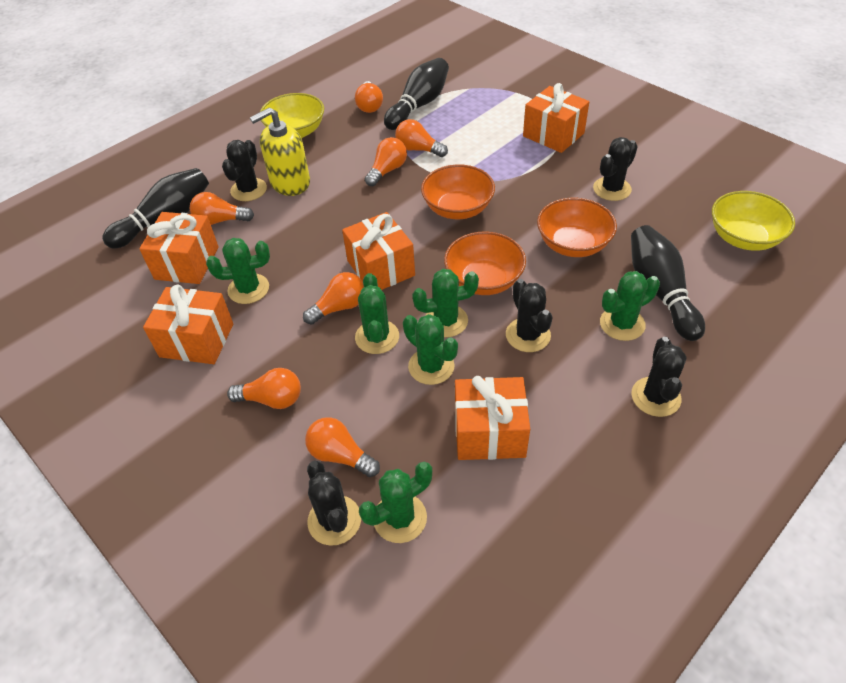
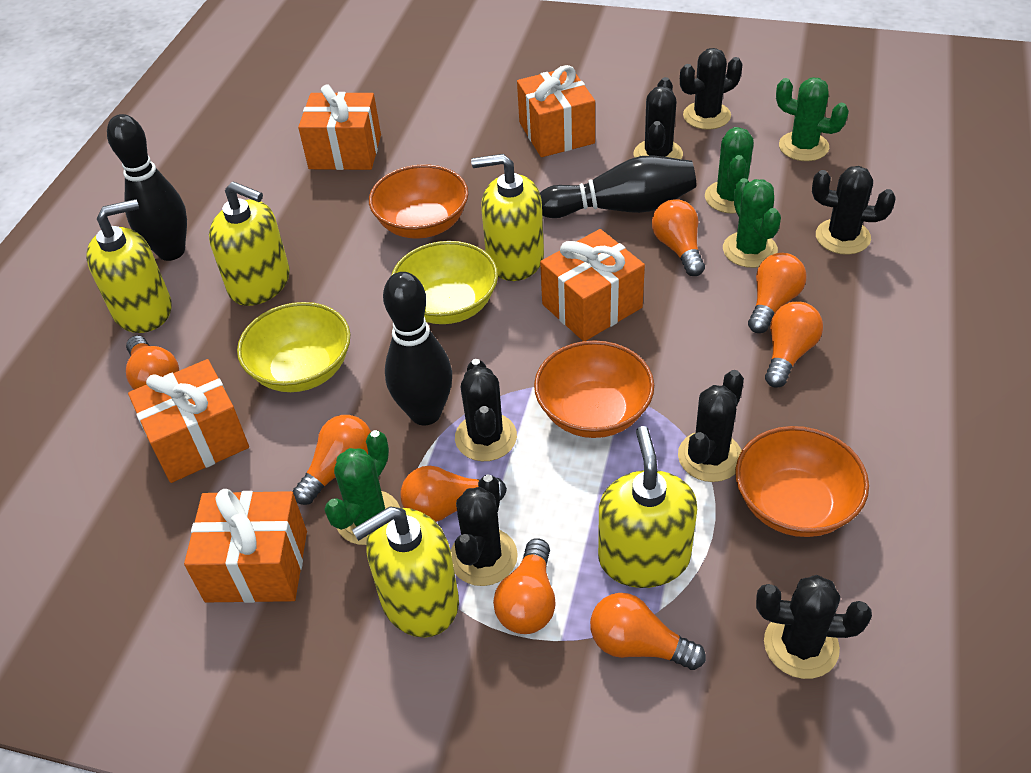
black cactus: [222,140,267,201] [307,461,361,546] [506,279,552,352] [593,137,638,201] [631,337,687,417] = 5 -> [451,474,518,586] [455,359,517,461] [634,77,683,159] [678,370,744,482] [680,48,742,130] [756,575,872,679] [812,166,896,255] = 7
green cactus: [206,238,270,304] [355,273,399,354] [359,462,432,543] [403,314,458,385] [412,269,479,337] [600,271,660,341] = 6 -> [324,430,400,545] [705,127,754,214] [723,178,781,268] [776,78,849,161] = 4
orange light bulb: [190,192,254,225] [227,368,301,409] [303,272,364,325] [305,417,380,477] [355,81,383,113] [365,137,407,186] [395,119,448,157] = 7 -> [126,336,179,390] [293,415,371,505] [401,466,507,522] [493,538,556,634] [590,593,706,670] [652,200,705,276] [748,253,806,333] [765,301,823,388] = 8
yellow soap dispenser: [250,108,310,196] = 1 -> [86,199,172,333] [209,181,290,306] [352,506,459,638] [471,154,544,281] [598,426,697,588] = 5

